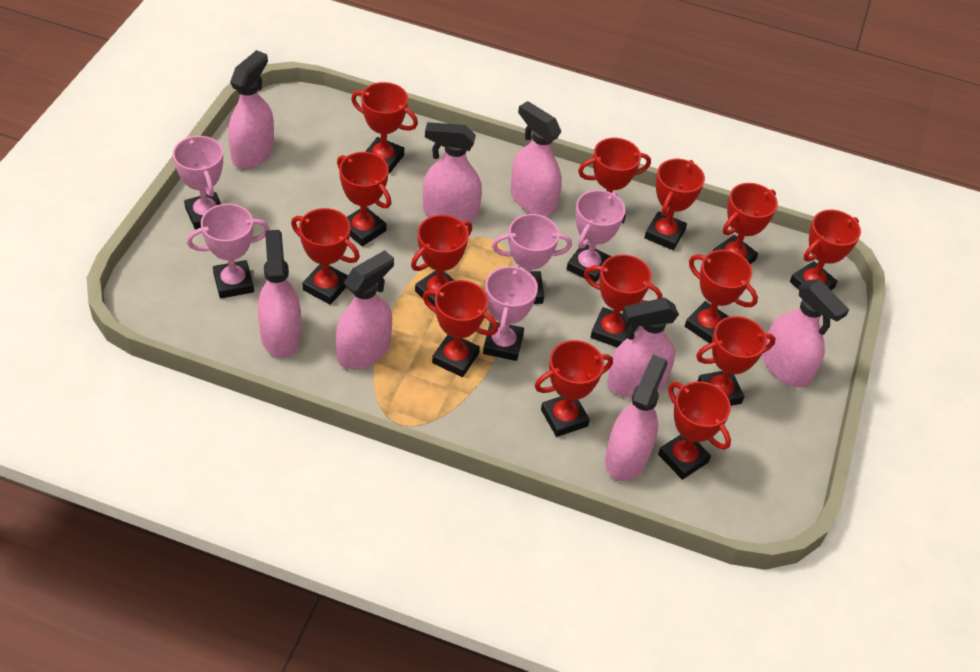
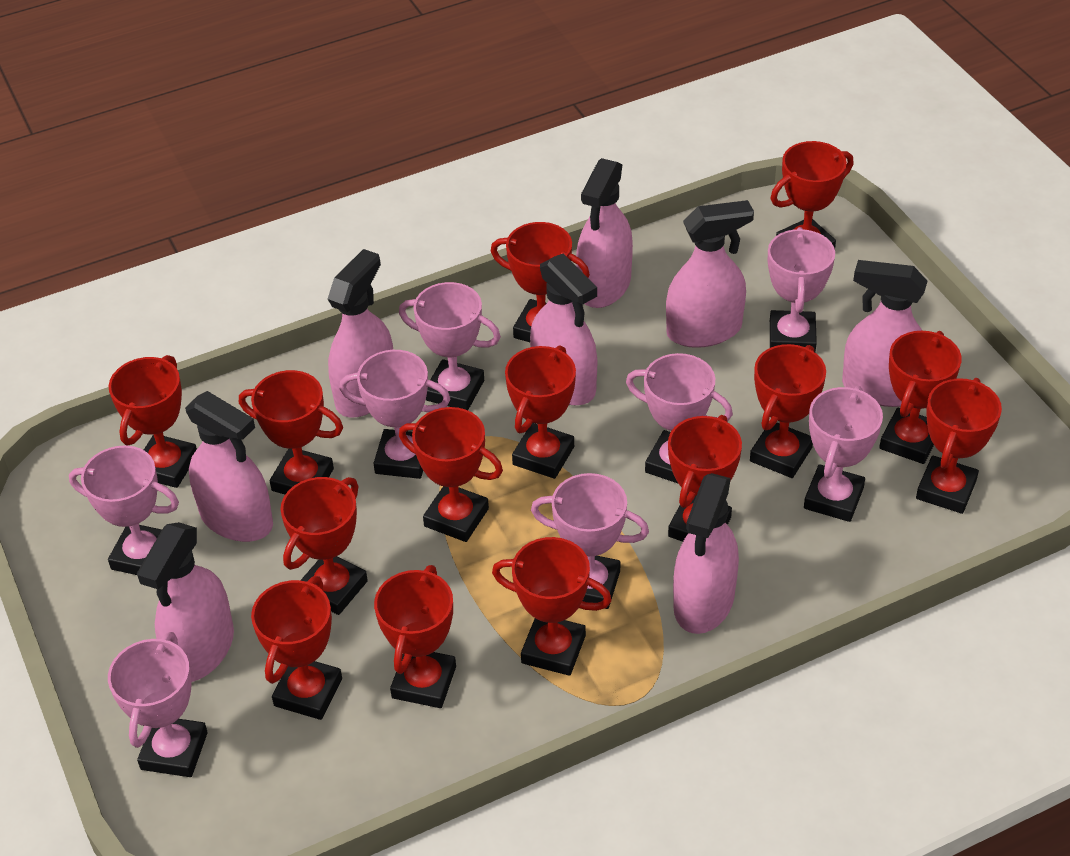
pink trophy: [173,135,223,230] [187,204,270,298] [483,264,538,361] [492,214,572,304] [567,190,625,282] = 5 -> [69,445,179,575] [108,632,208,777] [339,350,450,479] [399,282,501,410] [531,473,649,609] [626,353,733,483] [768,227,835,352] [804,386,883,522] = 8

